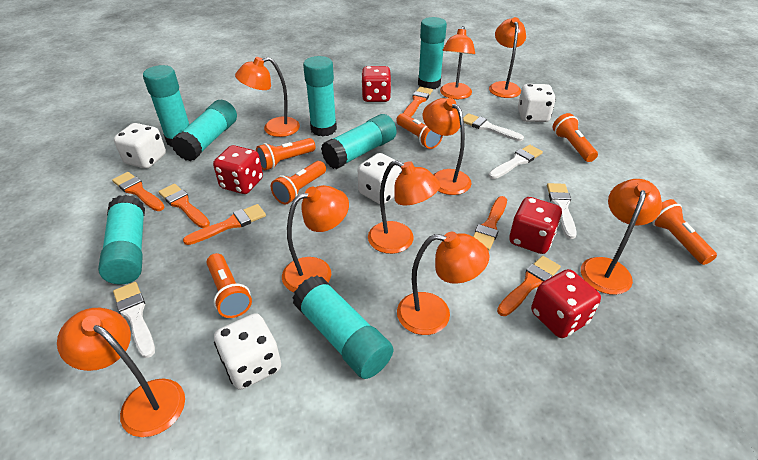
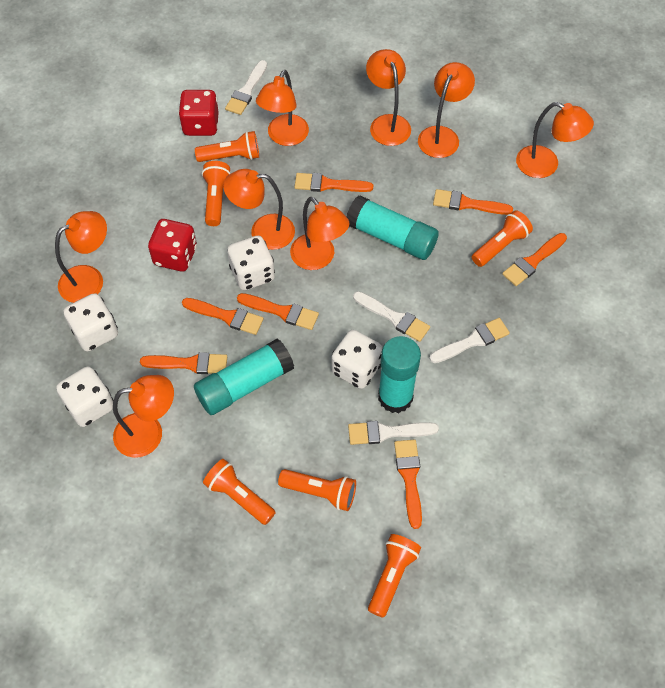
orange brush: [112,172,165,211] [158,184,210,228] [183,204,266,245] [403,87,433,117] [473,196,507,251] [497,256,561,316] = 6 -> [140,352,227,374] [182,298,264,335] [237,293,319,330] [295,173,373,192] [394,440,422,529] [433,189,513,215] [502,233,567,286] = 7
orange lamp: [57,308,185,437] [235,57,300,137] [282,185,349,292] [368,160,440,254] [397,232,490,335] [423,98,471,195] [440,26,475,99] [489,17,526,98] [581,179,662,295] = 9 -> [55,211,107,303] [113,375,174,458] [223,169,295,250] [256,70,309,146] [290,197,350,270] [366,49,411,146] [418,62,475,158] [516,102,594,178] = 8
red dice: [213,145,263,194] [361,66,391,102] [509,197,562,254] [531,269,601,338] = 4 -> [148,219,197,271] [178,90,219,136] = 2
turquoise glue stick: [98,195,145,284] [143,65,189,147] [171,100,237,161] [292,275,393,379] [303,56,337,136] [321,114,396,169] [418,17,447,89] = 7 -> [194,338,294,415] [347,195,439,260] [378,336,421,413] = 3

